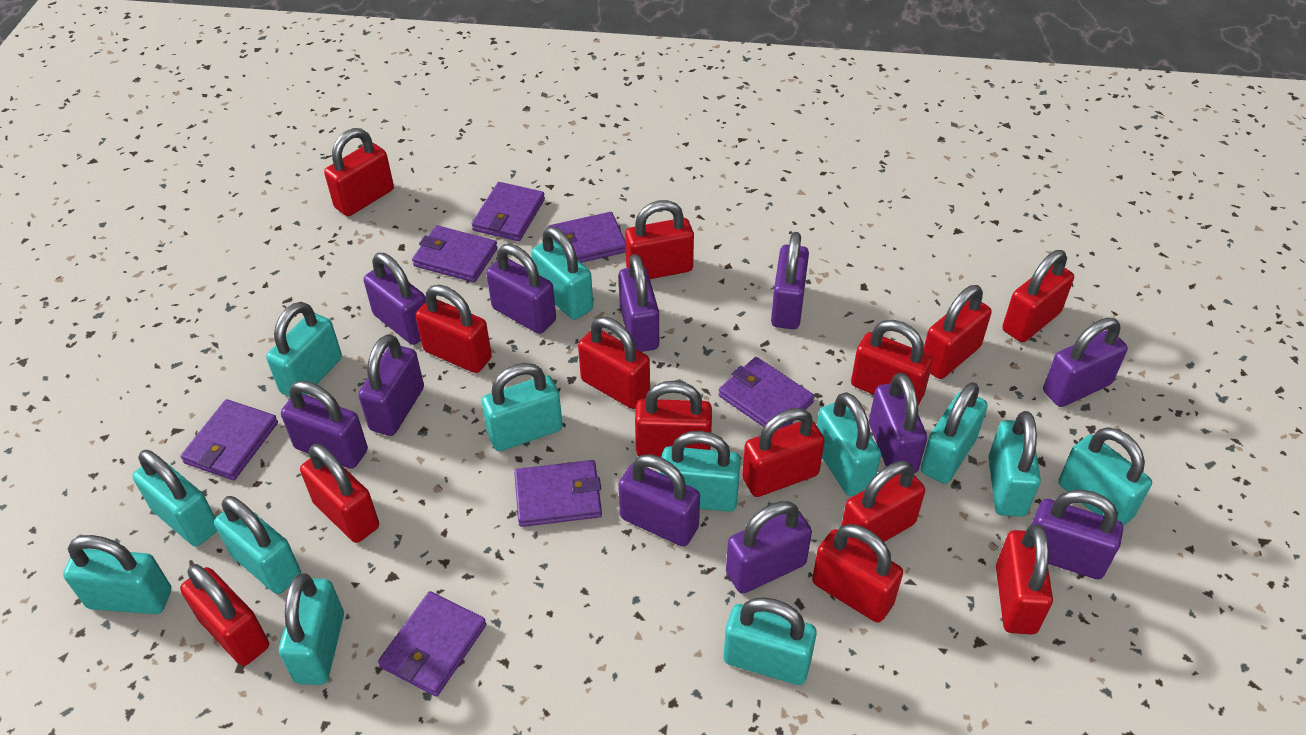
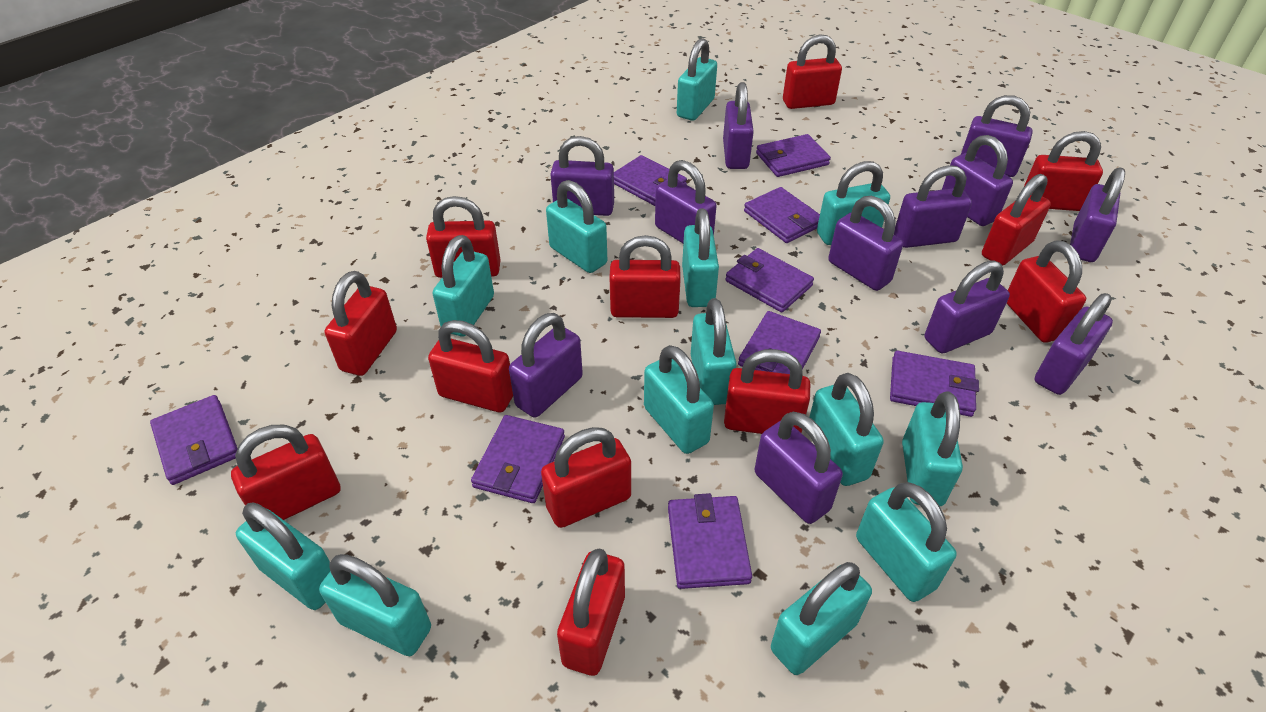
purple padlock: [281,381,368,469] [358,334,424,436] [364,253,426,345] [486,244,556,334] [618,454,700,547] [619,254,659,352] [726,501,812,594] [771,232,809,329] [869,373,927,473] [1031,490,1123,579] [1043,317,1128,407] = 11 -> [509,313,583,418] [550,136,614,216] [655,160,717,243] [723,82,754,169] [754,412,843,524] [828,196,903,291] [894,165,972,248] [924,261,1010,354] [942,135,1013,226] [961,95,1033,177] [1034,293,1113,395] [1070,167,1125,262] = 12
purple wallet: [180,399,278,480] [378,591,486,697] [412,225,498,282] [472,182,545,241] [514,460,602,527] [548,212,626,263] [718,357,815,429] = 7 -> [150,395,238,485] [471,415,565,503] [614,155,687,206] [668,493,752,589] [725,248,814,313] [738,311,821,374] [744,187,820,243] [756,134,831,177] [890,351,979,417] = 9
red padlock: [180,564,269,666] [300,444,379,543] [324,128,394,216] [415,285,492,373] [578,317,650,409] [625,200,694,279] [635,381,712,457] [742,408,825,497] [812,524,903,623] [841,461,925,549] [851,320,933,405] [924,285,992,379] [996,524,1053,635] [1002,250,1074,342] = 14 -> [231,425,341,520] [325,271,397,376] [426,196,500,278] [428,320,513,412] [541,427,631,528] [557,548,625,676] [609,235,681,318] [724,349,810,434] [783,34,842,109] [982,174,1051,266] [1006,240,1086,343] [1023,131,1103,211] = 12

